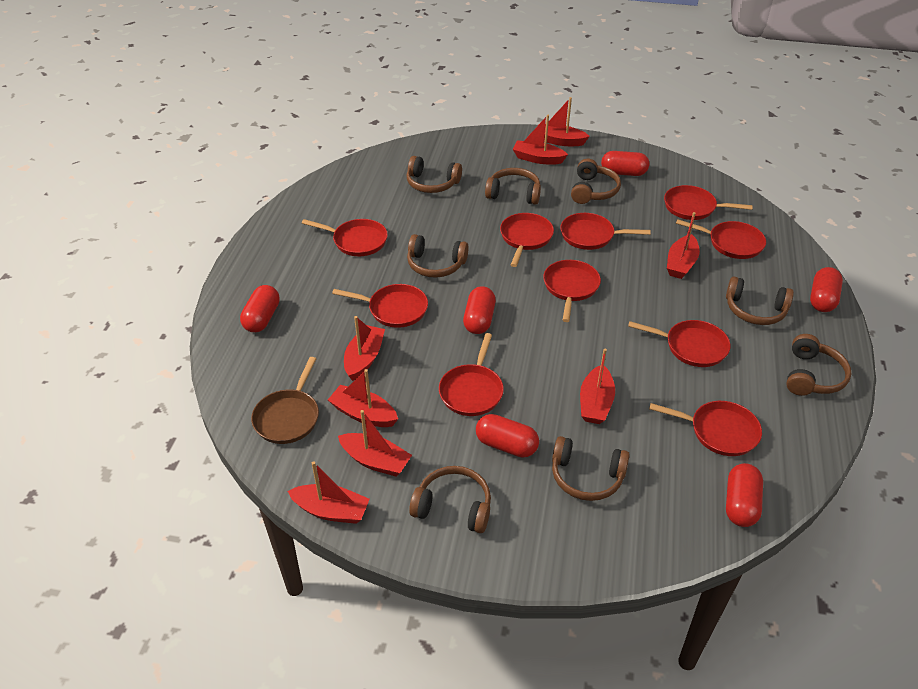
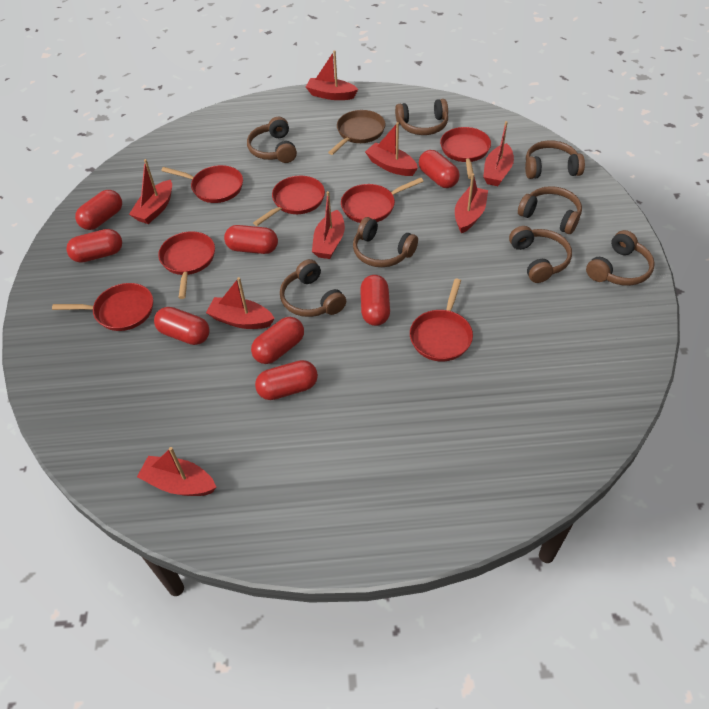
red capsule: [240,285,280,332] [463,286,496,334] [476,414,539,458] [601,151,649,176] [726,463,763,527] [810,267,843,312] = 6 -> [66,229,122,263] [75,190,122,230] [154,307,210,345] [224,225,278,254] [251,317,304,364] [255,360,318,400] [360,275,390,326] [419,150,460,188] = 8
red pan: [302,219,388,256] [332,284,428,328] [439,333,504,416] [500,213,554,267] [543,260,601,322] [560,213,651,250] [628,320,730,367] [649,401,762,456] [664,185,753,220] [676,219,766,259] = 10 -> [52,283,153,331] [158,231,215,299] [161,165,243,203] [253,176,325,226] [341,177,423,223] [410,279,473,361] [440,127,491,179] = 7

